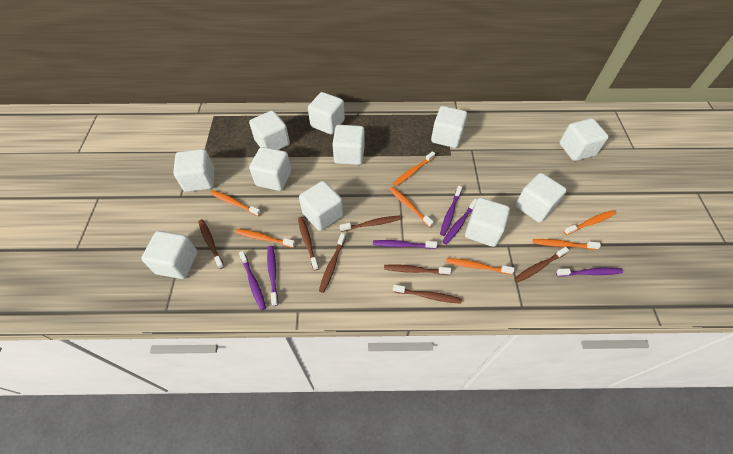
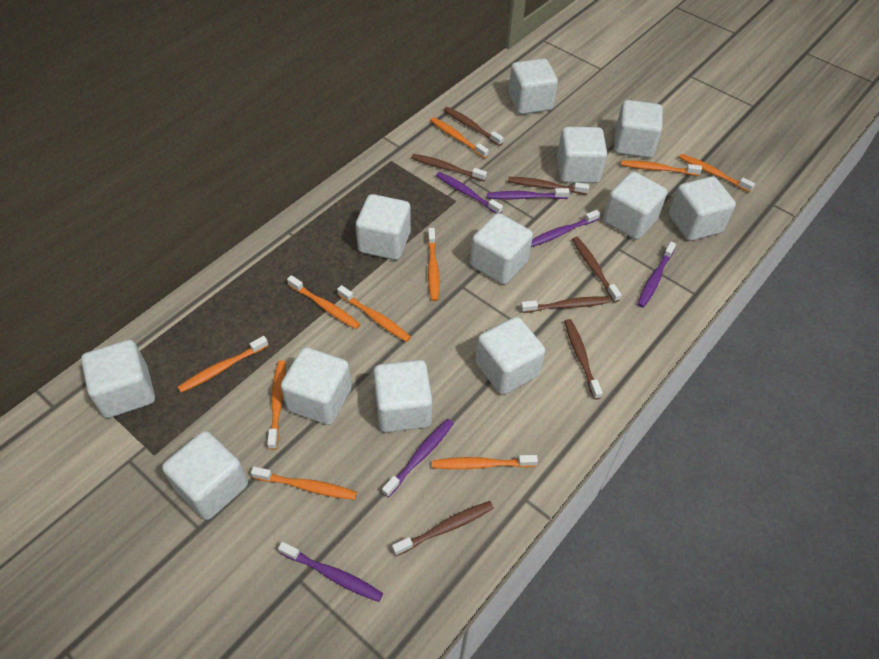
orange toothbrush: [210,190,261,216] [235,229,295,248] [389,187,434,227] [393,151,435,186] [446,258,514,275] [533,239,601,250] [564,210,616,235] = 7 -> [178,336,269,393] [251,467,357,500] [267,361,286,450] [287,275,361,329] [337,285,411,342] [427,228,439,301] [430,117,489,159] [432,455,538,469] [621,160,702,176] [679,154,755,193] = 10
white cube: [141,231,198,279] [173,149,214,192] [249,110,290,150] [249,147,291,191] [299,181,343,231] [308,92,345,134] [332,125,365,165] [431,106,467,148] [465,198,510,247] [515,173,566,223] [559,118,609,161] = 11 -> [81,340,155,418] [162,431,248,520] [281,347,352,425] [356,194,411,260] [373,360,432,432] [470,213,533,284] [475,317,545,395] [509,58,558,114] [557,127,607,183] [603,172,667,240] [614,100,663,158] [669,176,736,241] = 12

